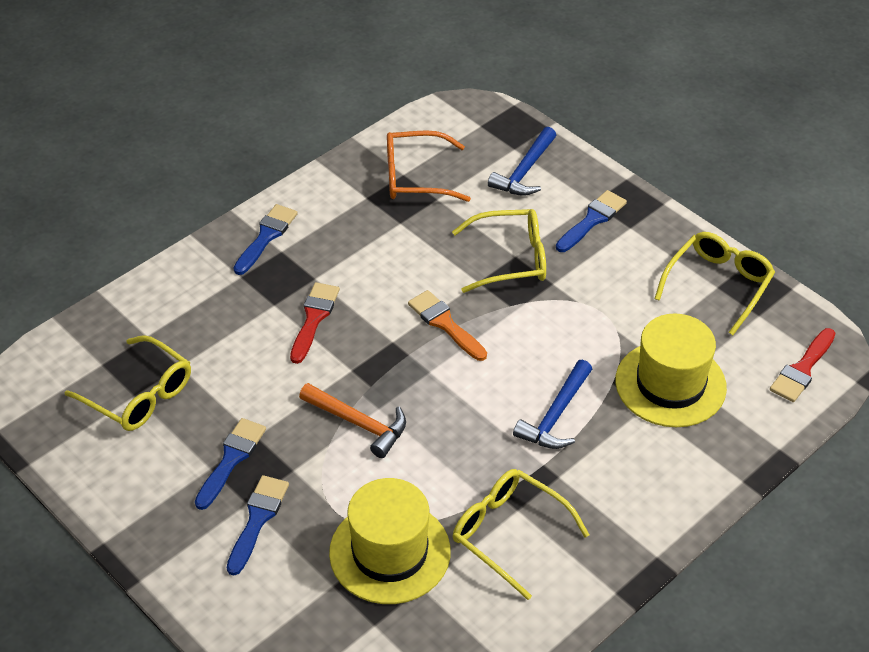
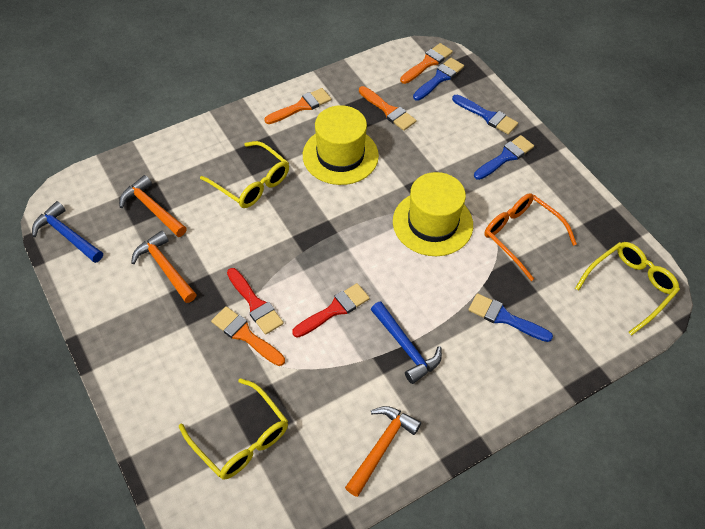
orange brush: [408,290,487,361] = 1 -> [211,306,285,366] [264,88,331,124] [359,86,416,131] [400,43,453,84] = 4
orange hammer: [299,383,406,458] = 1 -> [119,175,187,237] [131,231,197,303] [345,406,421,497] = 3
yellow glasses: [65,335,191,431] [452,209,546,293] [453,469,589,600] [654,232,775,335] = 4 -> [179,378,288,480] [200,141,289,208] [575,242,680,336] = 3

